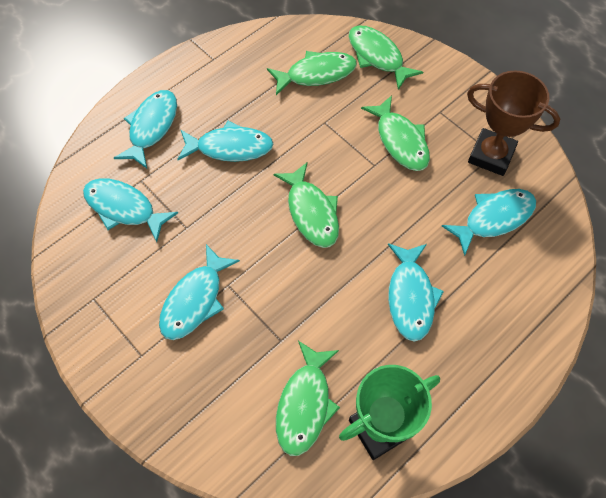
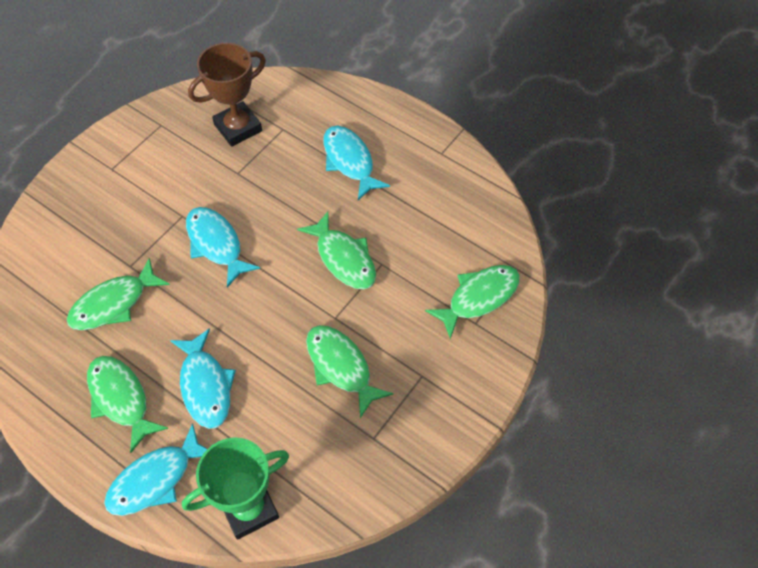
turquoise fish: [83,178,178,242] [114,90,177,168] [159,244,240,340] [177,121,273,162] [388,243,444,342] [442,189,536,256] = 6 -> [104,423,207,516] [170,328,236,429] [186,207,260,288] [323,126,390,200] = 4

